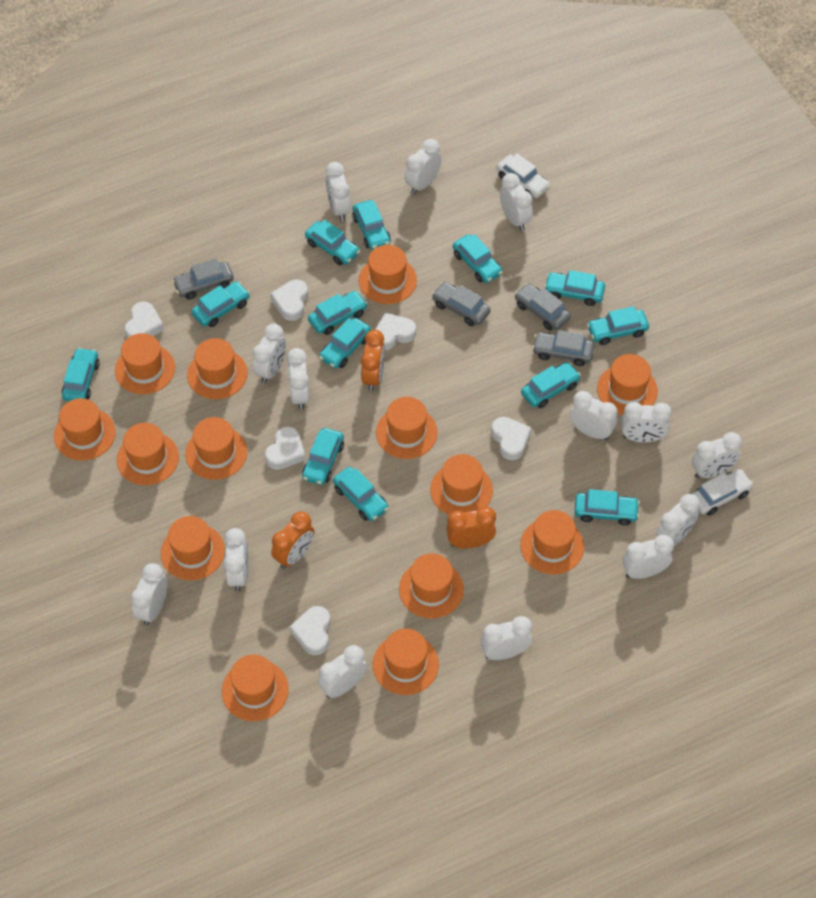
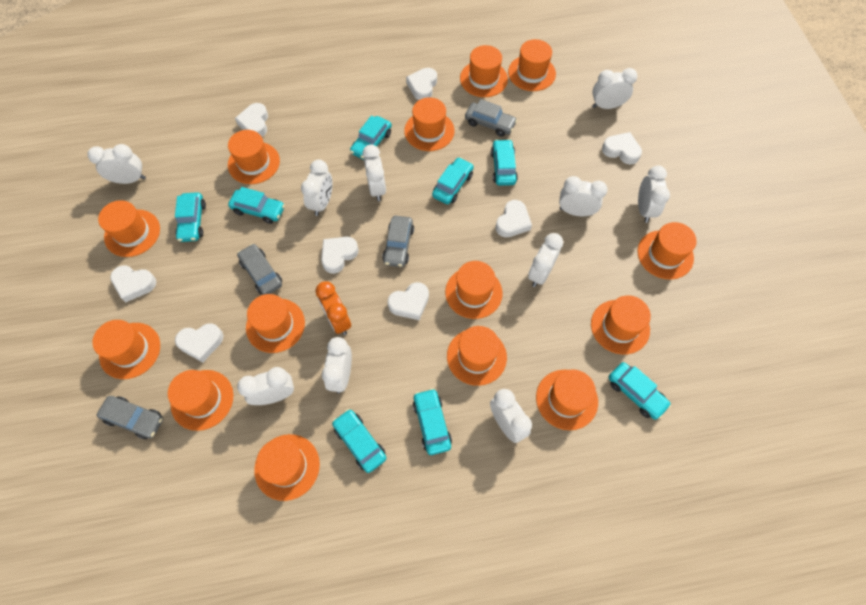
orange clock: [271,512,314,569] [361,330,385,391] [446,507,496,548] = 3 -> [315,281,351,335] = 1
turquoise car: [62,348,100,401] [192,281,250,327] [302,428,344,485] [305,219,360,265] [308,291,367,335] [319,318,371,369] [333,467,389,521] [352,200,391,250] [453,234,503,283] [521,362,581,408] [544,270,605,306] [575,489,640,526] [587,306,649,345] = 13 -> [175,192,206,242] [228,187,285,224] [332,409,386,473] [350,115,392,160] [413,388,452,455] [432,157,474,204] [491,139,518,186] [609,362,671,420] = 8
white car: [497,153,550,198] [692,469,753,516] = 2 -> none = 0
white clock: [131,563,167,625] [224,528,248,591] [253,324,286,383] [287,348,310,410] [318,645,367,698] [326,162,351,221] [404,139,441,194] [481,616,532,660] [500,173,533,231] [570,391,617,440] [622,402,672,443] [622,535,674,579] [656,494,700,545] [692,432,742,478] = 14 -> [88,144,146,184] [237,367,294,405] [301,160,332,216] [322,337,352,394] [362,145,386,201] [490,389,532,443] [528,233,563,287] [559,176,608,216] [592,68,638,109] [638,166,670,223] = 10
white heart: [125,302,164,338] [265,426,306,470] [270,280,308,321] [289,606,331,655] [375,313,416,350] [491,417,531,460] = 6 -> [110,265,156,302] [175,323,224,363] [235,103,268,137] [321,237,359,274] [388,282,429,320] [406,68,437,100] [496,200,532,237] [602,132,642,164] = 8

